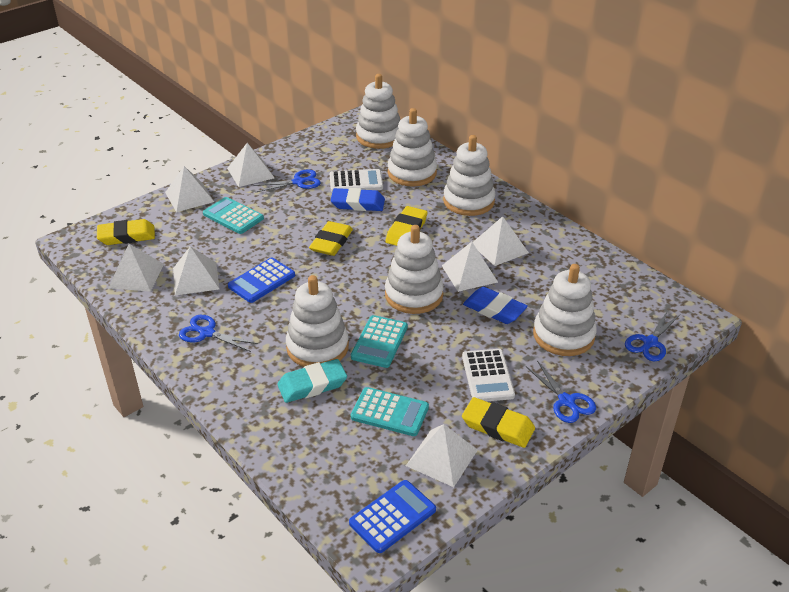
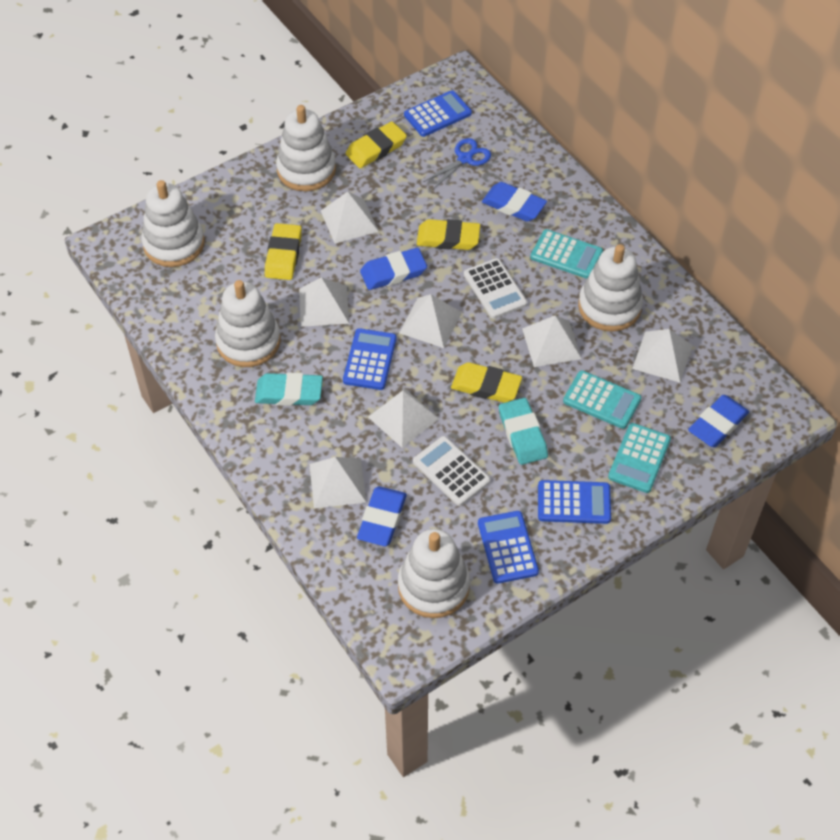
blue calculator: [228,258,295,303] [349,480,436,553] = 2 -> [343,328,397,390] [404,90,472,137] [478,511,539,584] [538,480,611,524] = 4
blue eraser: [331,188,385,211] [463,287,528,324] = 2 -> [357,486,407,546] [360,248,427,290] [482,182,547,222] [688,395,749,447] = 4
blue scissors: [179,315,258,352] [253,169,321,192] [526,361,596,423] [625,310,681,361] = 4 -> [424,138,491,189] = 1
turquoise eraser: [277,359,347,403] = 1 -> [255,373,323,406] [499,398,548,465] = 2
white stacking toy: [286,275,349,367] [356,74,400,149] [385,225,444,314] [388,108,437,187] [443,135,495,216] [533,264,597,356] = 6 -> [141,180,205,267] [215,280,281,367] [276,105,336,191] [398,529,470,618] [578,244,643,332] = 5

